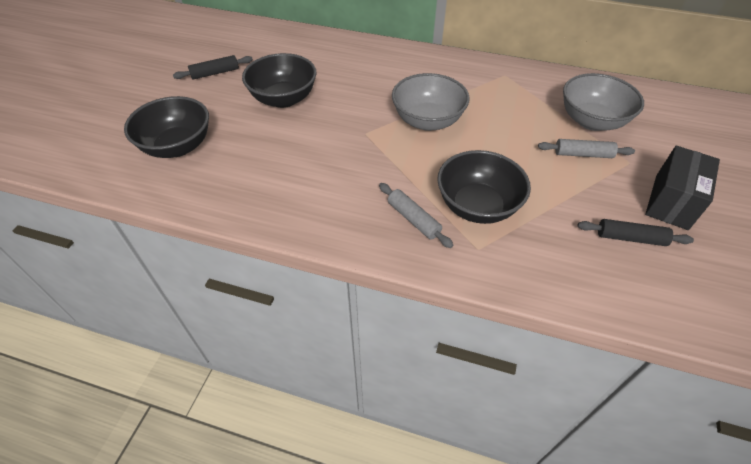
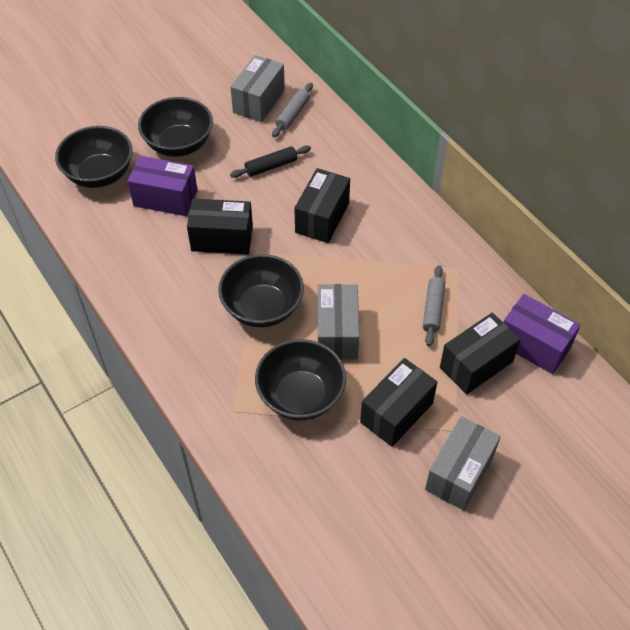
black bowl: [124,96,209,158] [242,53,317,108] [437,150,531,224] = 3 -> [55,126,132,188] [138,97,213,157] [218,254,304,327] [255,339,346,420] = 4
black box: [645,146,720,230] = 1 -> [187,199,253,254] [294,168,350,243] [360,358,437,447] [440,313,521,395] = 4
black rolling pin: [173,55,253,80] [578,219,694,246] = 2 -> [230,145,311,178] = 1
grey bowl: [392,73,470,131] [563,73,644,131] = 2 -> none = 0
grey box: none = 0 -> [230,55,285,122] [318,284,359,360] [425,416,501,511] = 3
purple box: none = 0 -> [128,156,198,216] [503,294,581,374] = 2

